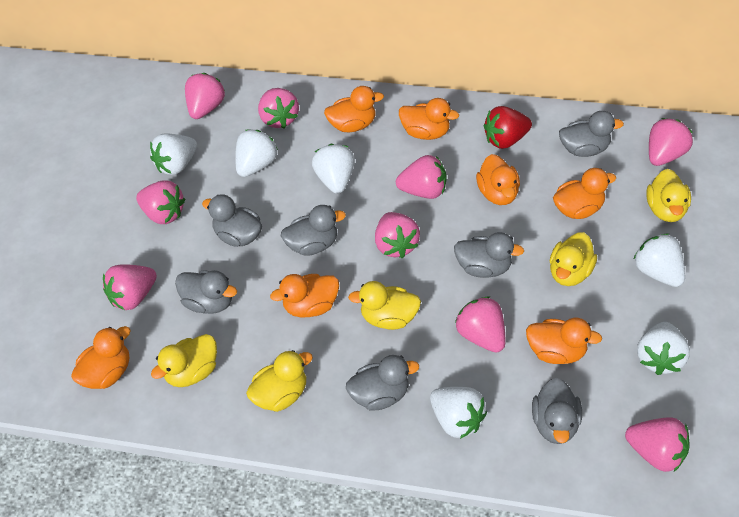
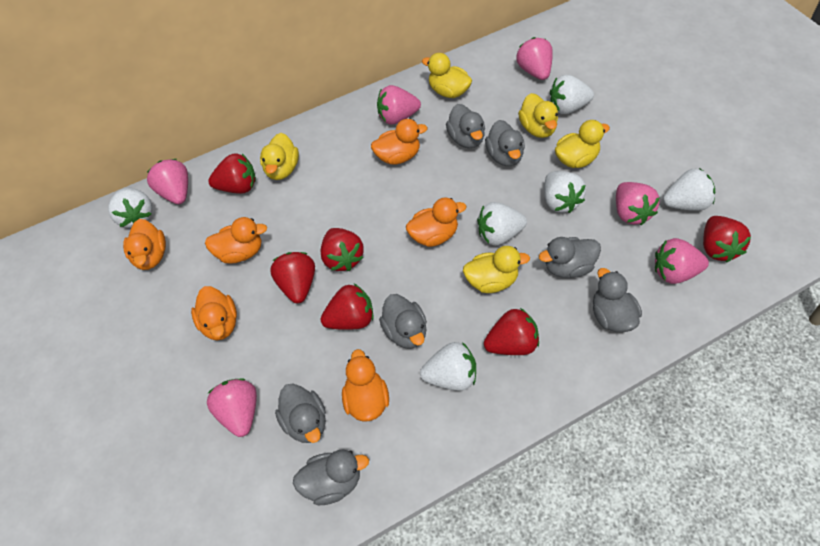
orange duck: [71,326,131,389] [270,274,339,318] [324,86,384,132] [399,98,459,140] [476,154,520,205] [526,317,602,364] [553,168,616,219] = 7 -> [123,219,166,270] [191,286,237,340] [205,217,267,264] [342,349,389,422] [371,119,427,165] [406,198,467,247] = 6
pink strawberry: [103,264,157,310] [136,180,185,224] [185,73,225,119] [258,88,299,128] [375,212,420,258] [396,155,446,199] [455,296,505,353] [625,417,690,472] [649,118,693,166] = 9 -> [147,159,188,204] [207,378,257,437] [377,85,421,125] [516,37,553,80] [616,182,660,225] [655,238,709,284] = 6
red strawberry: [484,106,532,149] = 1 -> [208,154,256,194] [270,252,315,303] [320,228,364,271] [321,284,374,330] [484,308,539,355] [703,216,751,263] = 6

